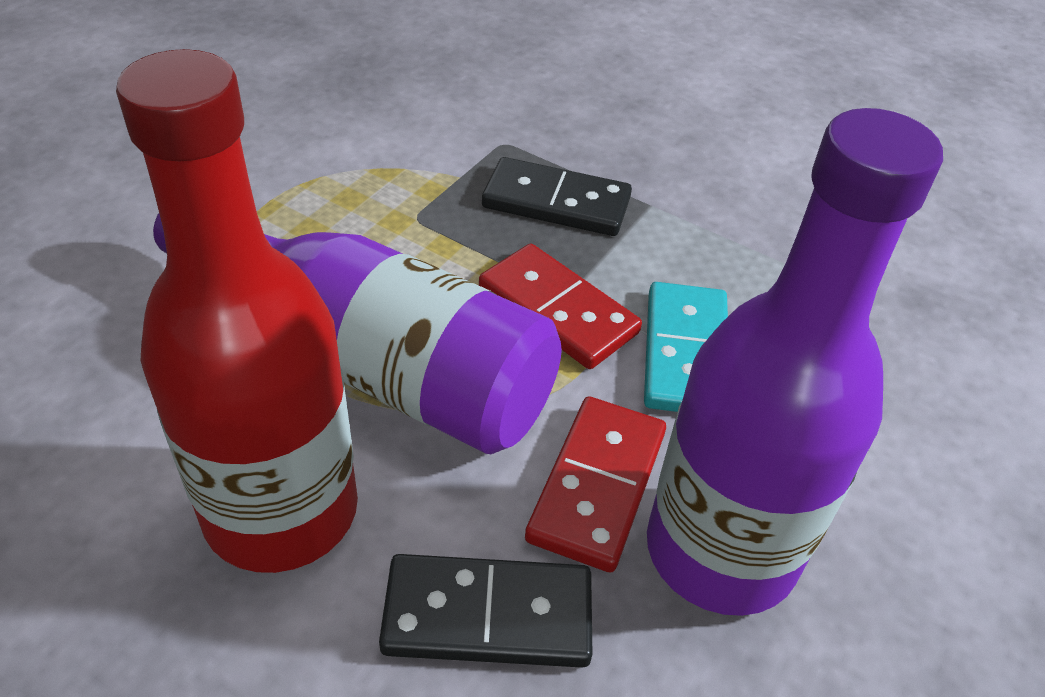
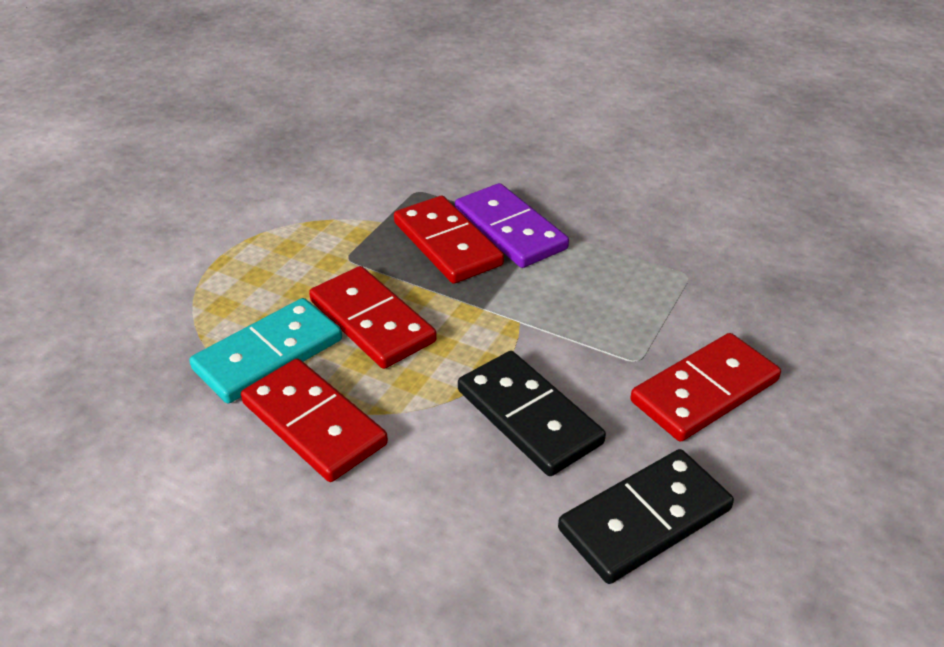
purple bottle: [153,213,562,454] [647,108,943,616] = 2 -> none = 0
purple domino: none = 0 -> [455,183,569,268] = 1
red bottle: [116,49,358,573] = 1 -> none = 0
red domino: [479,244,642,369] [525,396,666,573] = 2 -> [241,359,388,482] [309,266,437,369] [394,196,504,284] [630,333,781,442] = 4

